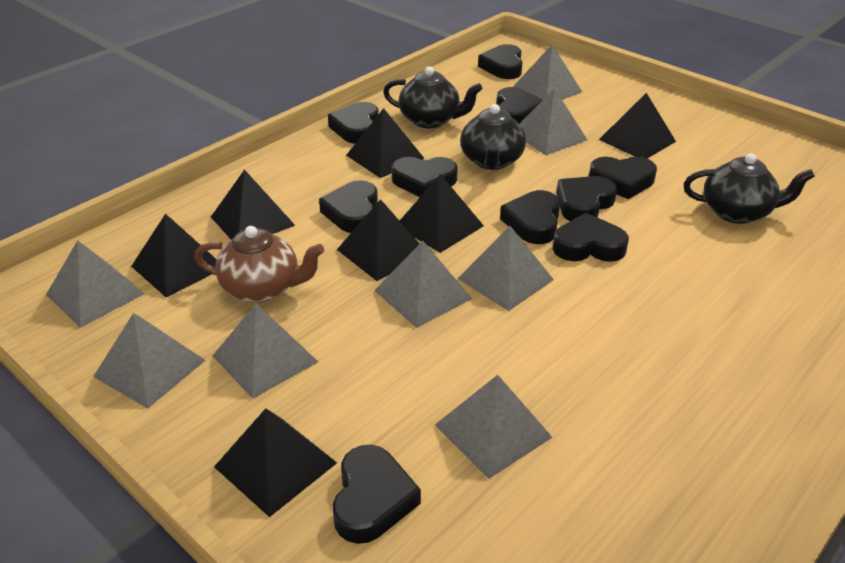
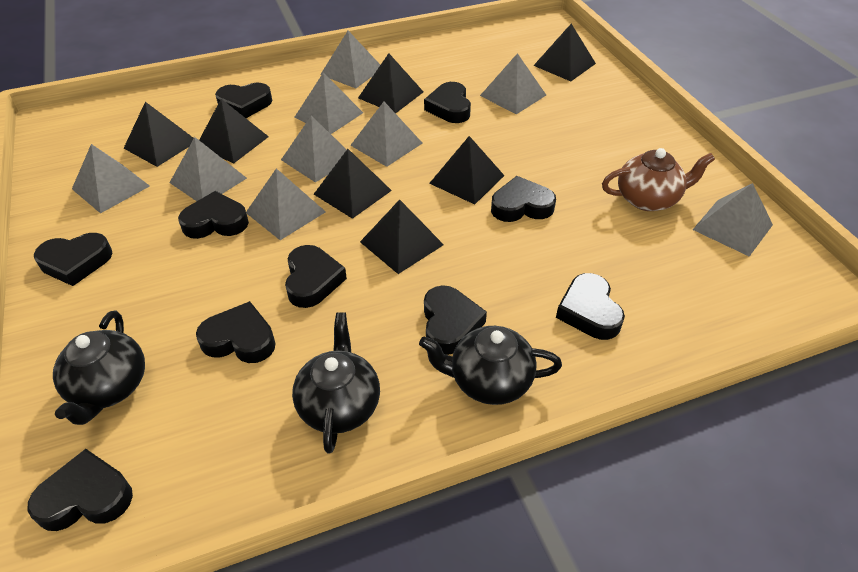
grey pyramid: [46,240,144,328] [93,313,206,408] [213,304,318,399] [374,241,472,328] [435,375,552,479] [457,226,554,311] [513,45,582,100] [520,88,587,155] = 8 -> [72,144,150,213] [169,137,247,201] [246,168,326,240] [281,116,347,183] [295,73,363,134] [320,31,380,88] [350,102,422,167] [480,53,546,114] [693,183,773,256] = 9

